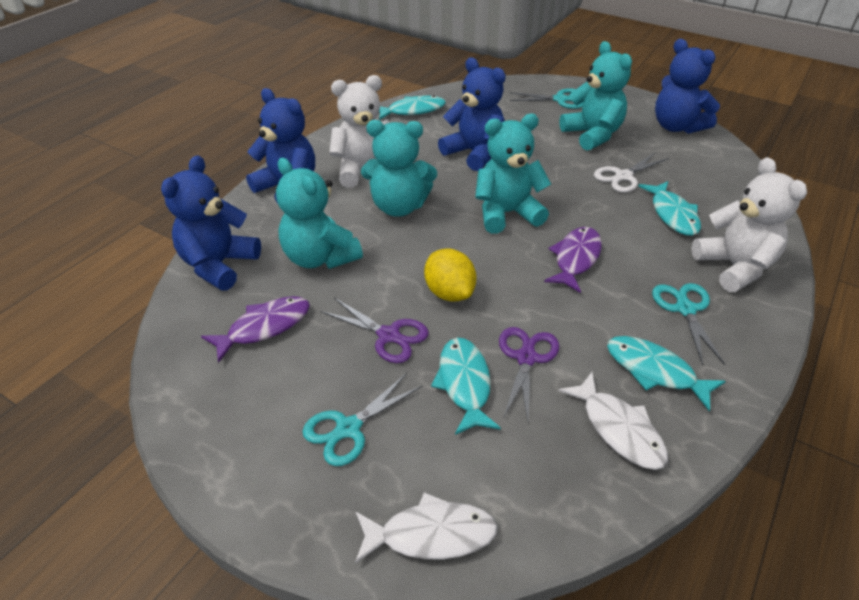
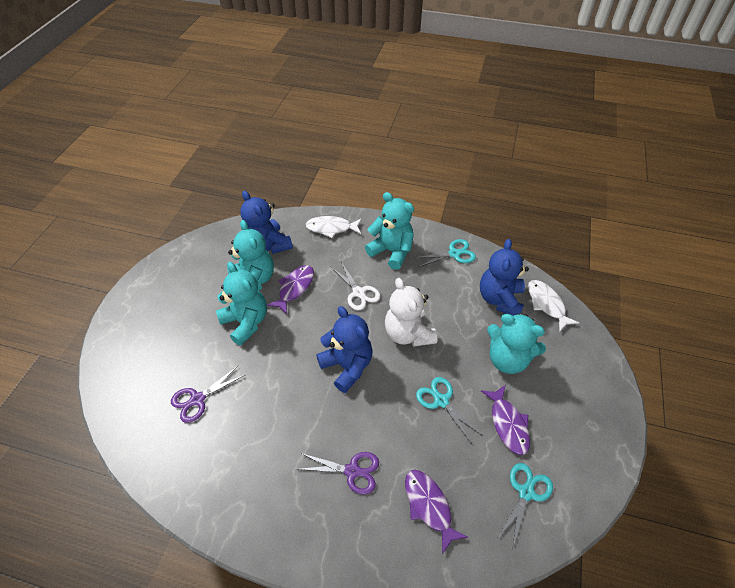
blue teddy bear: [161,155,261,291] [246,88,315,203] [438,58,506,171] [655,39,720,134] = 4 -> [241,191,293,254] [316,306,373,393] [480,239,529,316] = 3
purple fish: [201,296,310,363] [544,227,602,293] = 2 -> [267,265,314,314] [405,470,468,554] [481,385,530,455] = 3
turquoise fish: [379,95,445,120] [431,338,501,435] [607,336,726,411] [639,181,701,236] = 4 -> none = 0
white teddy bear: [329,75,390,188] [691,157,807,292] = 2 -> [385,278,437,347] = 1
yellow lemon: [424,248,477,301] = 1 -> none = 0

